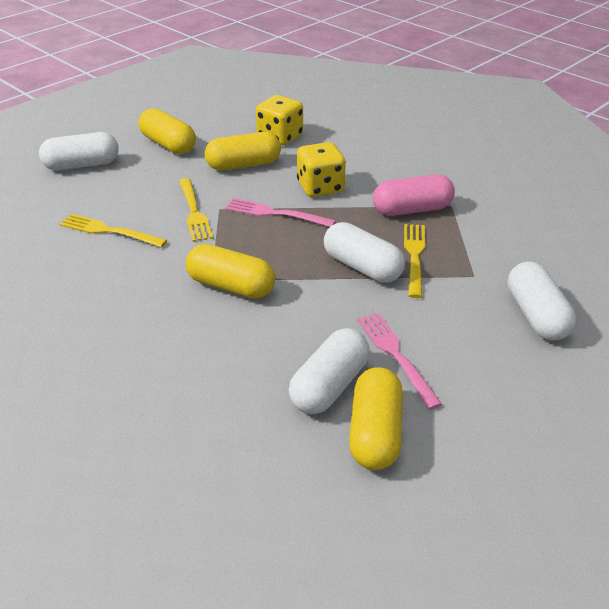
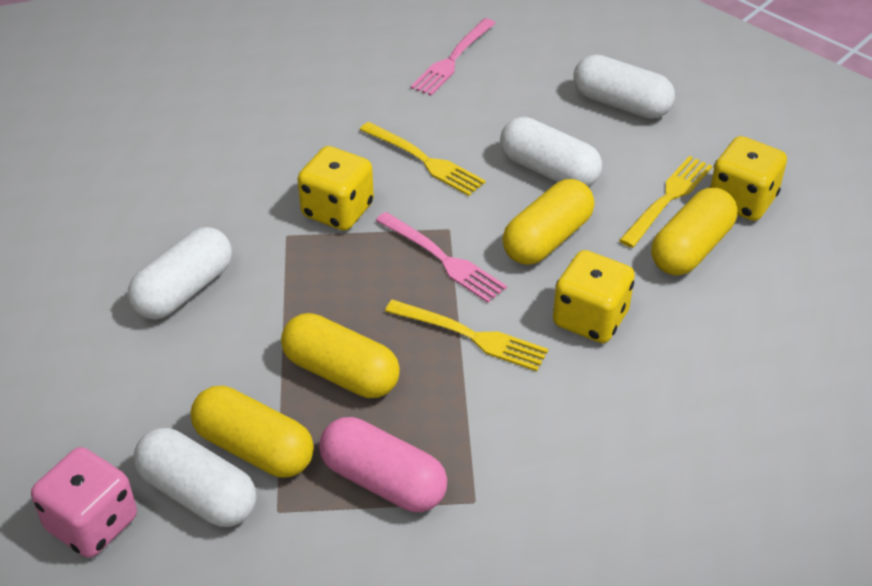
pink dice: none = 0 -> [31,447,137,558] = 1
yellow dice: [256,95,303,145] [297,142,346,197] = 2 -> [298,146,374,231] [553,250,635,343] [710,136,787,221] = 3

